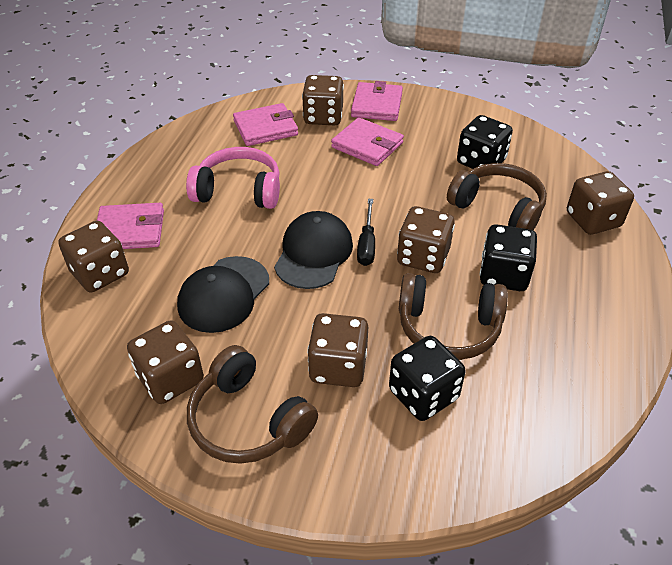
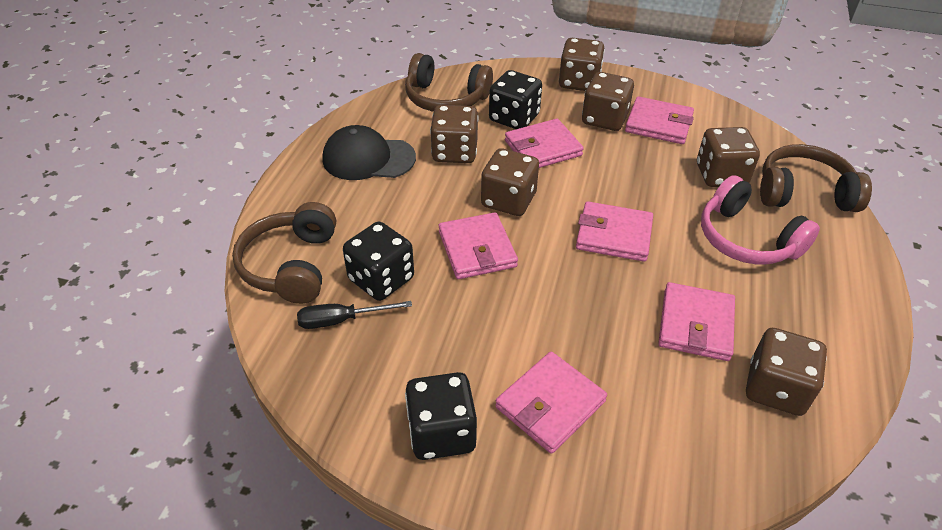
black cap: [177,256,269,333] [274,211,353,289] = 2 -> [323,125,416,180] = 1
pink wallet: [97,203,164,249] [233,103,298,146] [331,117,404,166] [351,81,403,121] = 4 -> [439,212,518,279] [495,352,607,454] [505,119,584,168] [576,201,653,262] [625,96,694,144] [658,282,735,361] = 6

